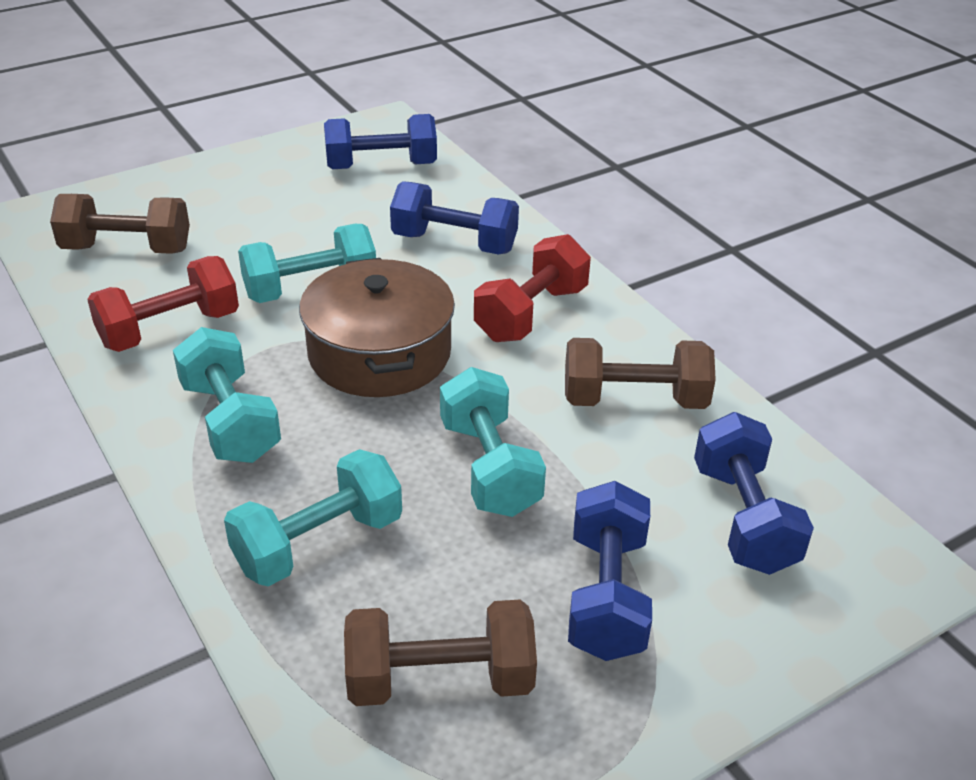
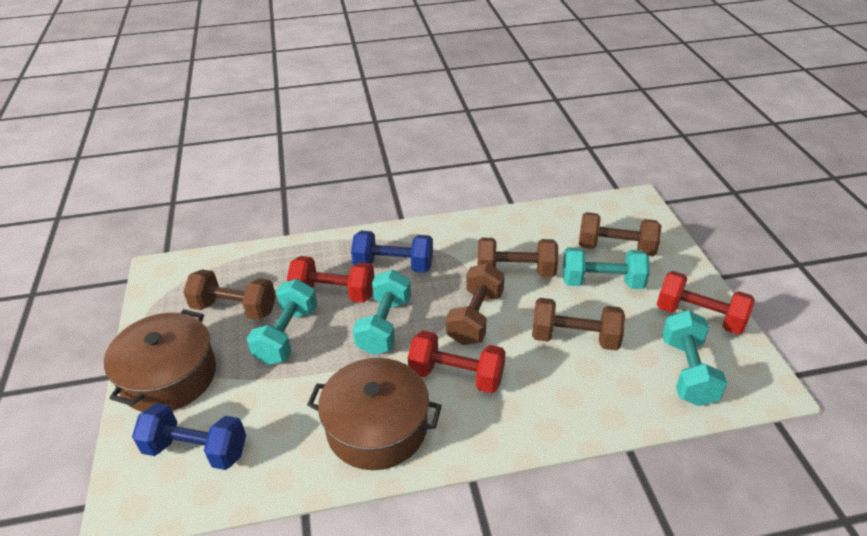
blue dumbbell: [324,114,437,169] [390,181,519,255] [568,481,652,661] [694,412,814,575] = 4 -> [132,403,246,470] [351,231,433,273] = 2
brown dumbbell: [50,194,190,254] [344,600,537,706] [565,338,716,409] = 3 -> [183,269,276,320] [446,263,505,345] [478,238,558,277] [532,298,625,350] [579,212,661,256] = 5
brown pot: [299,258,455,397] = 1 -> [104,309,216,412] [307,358,442,470] = 2
red dumbbell: [87,256,239,352] [474,234,591,342] = 2 -> [287,256,374,303] [408,331,506,393] [657,271,755,335] = 3

